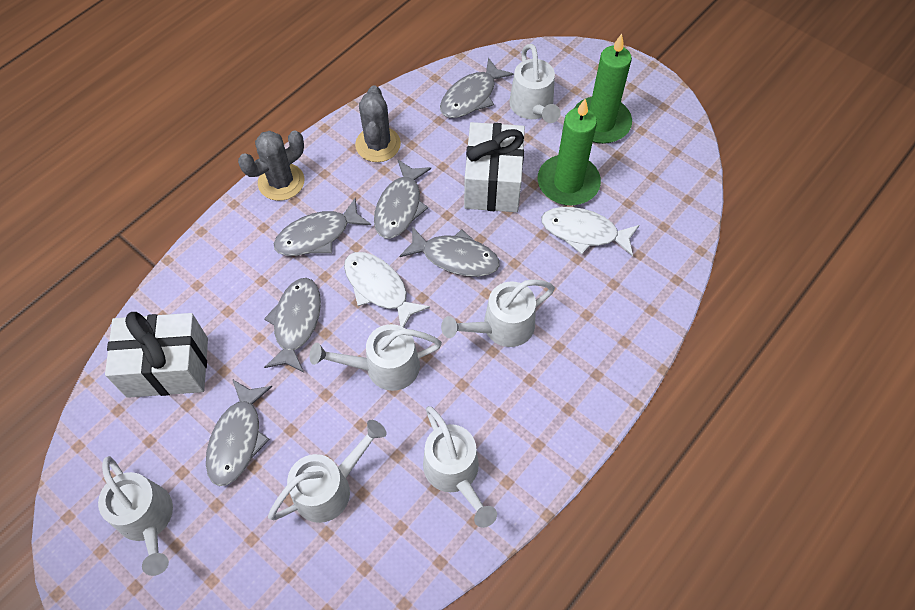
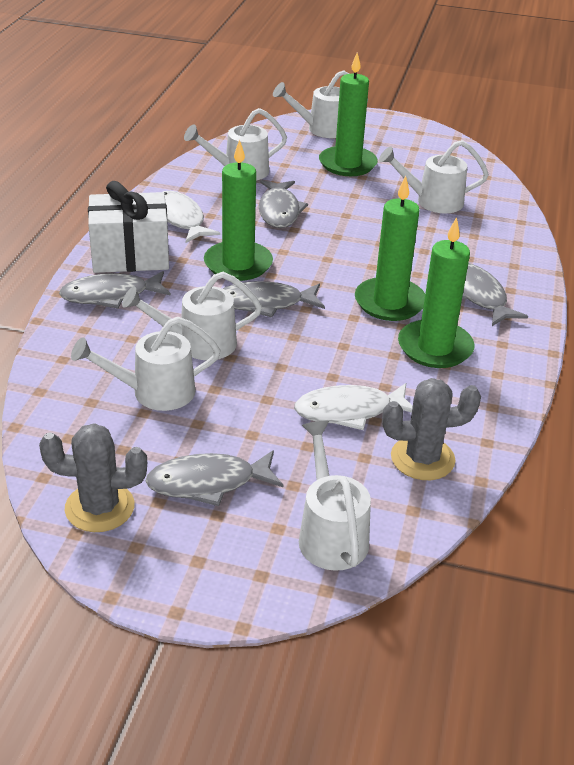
green candle: [538,99,601,205] [574,34,632,144] = 2 -> [204,139,273,281] [319,52,378,176] [355,176,425,321] [398,217,475,368] = 4
grey fish: [206,379,272,486] [264,278,321,372] [274,198,371,256] [374,160,431,238] [400,226,500,277] [440,58,514,118] = 6 -> [59,271,171,309] [145,450,283,506] [223,281,325,318] [259,180,308,228] [462,263,528,326] = 5
white gift: [105,312,208,398] [464,122,525,212] = 2 -> [88,181,169,273] = 1

